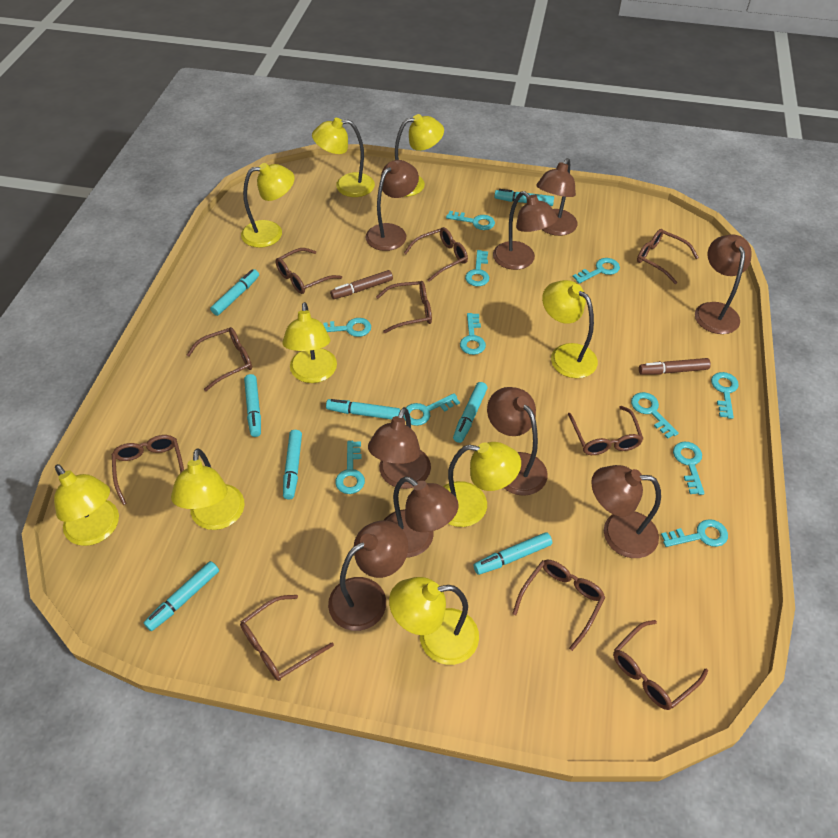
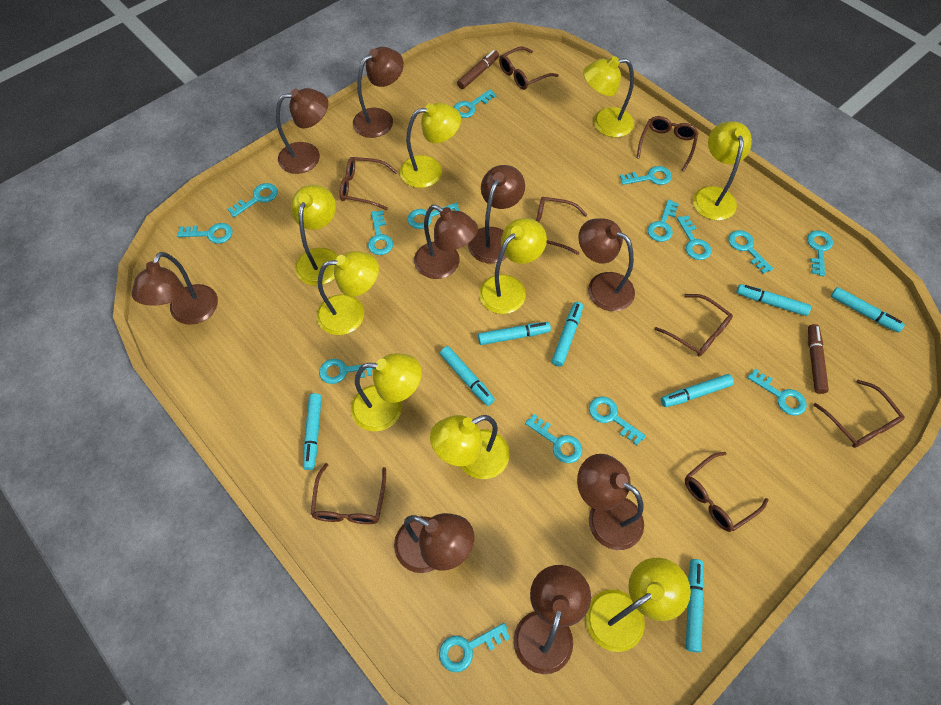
brown glasses: [112,435,184,505] [187,327,252,391] [240,595,334,681] [276,248,342,294] [376,281,432,333] [404,227,468,282] [512,560,605,651] [568,406,643,455] [613,620,708,710] [637,229,699,284] = 10 -> [311,463,386,524] [340,157,398,210] [499,47,559,90] [536,197,588,255] [637,116,699,171] [654,294,733,357] [685,452,769,532] [814,380,905,448] = 8
turquoise key: [323,318,371,337] [335,441,365,494] [403,393,460,426] [446,211,495,230] [460,313,486,355] [465,250,489,286] [573,258,620,284] [631,392,679,439] [661,519,728,547] [673,442,705,495] [711,372,739,419] = 11 -> [177,223,233,244] [228,183,278,217] [319,359,374,384] [368,211,393,255] [407,203,460,229] [439,623,510,672] [454,90,496,118] [525,414,582,463] [589,397,646,445] [620,166,672,185] [647,199,679,242] [677,215,711,260] [728,230,773,274] [747,368,807,415] [807,230,833,276] = 15

